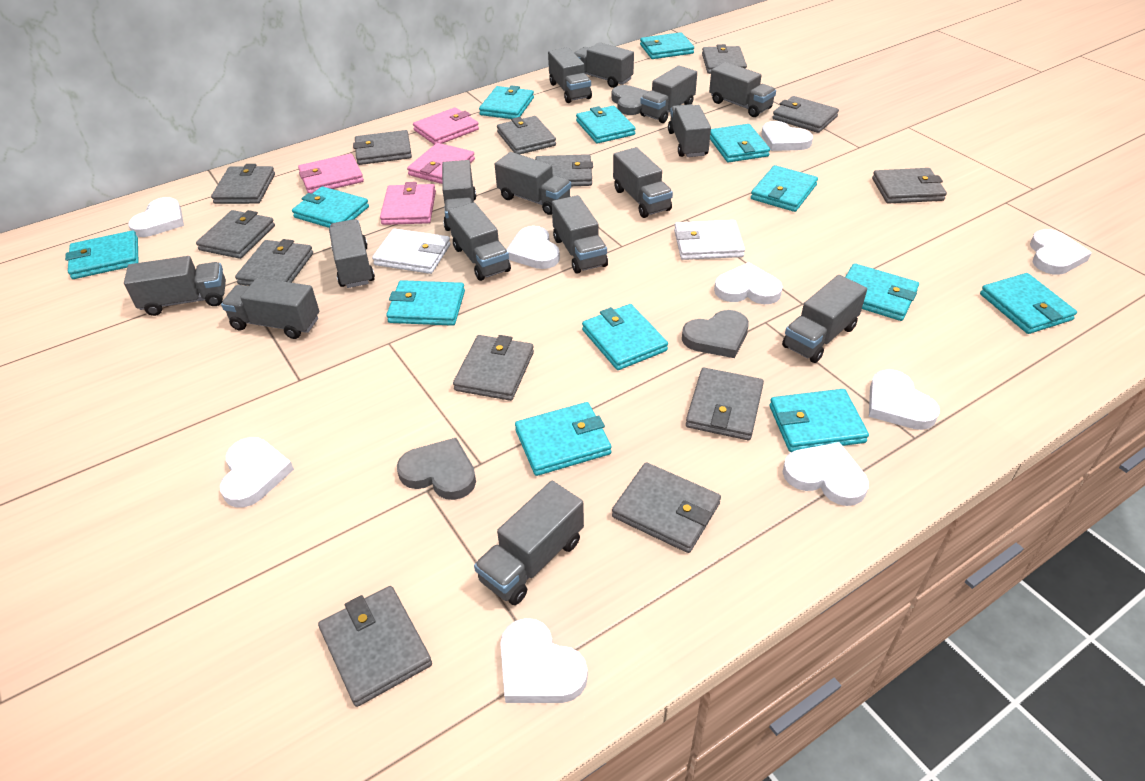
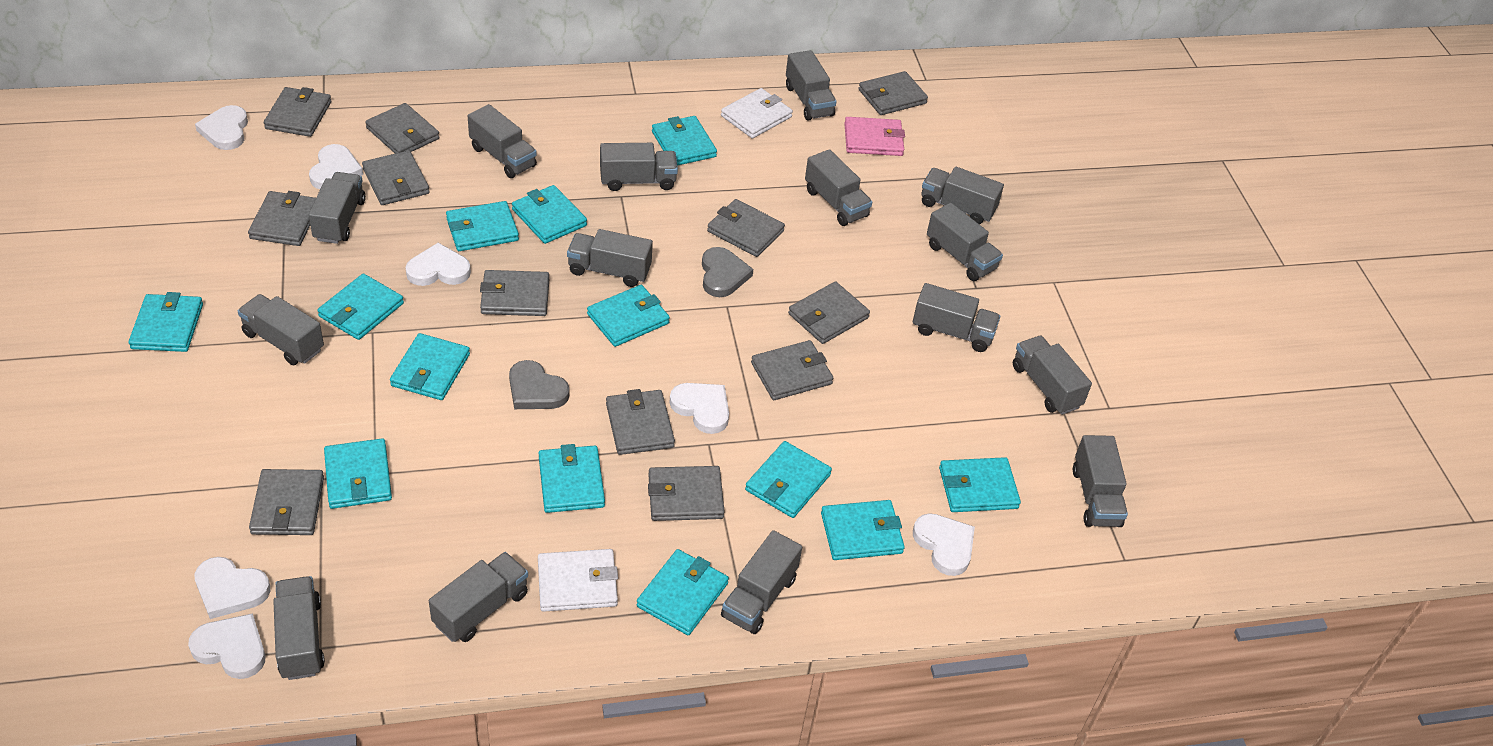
grey heart: [397,438,476,500] [612,85,649,115] [682,310,749,358] = 3 -> [509,360,570,409] [702,247,753,297] = 2
grey wallet: [196,210,275,259] [211,164,275,204] [235,239,313,286] [318,586,432,707] [353,130,412,165] [453,335,534,401] [497,116,556,154] [535,154,593,186] [612,462,721,553] [686,368,764,440] [702,44,747,74] [772,96,839,133] [872,168,947,204] = 13 -> [248,191,316,246] [249,469,324,535] [264,87,331,137] [362,150,430,205] [365,103,440,153] [480,270,549,316] [606,389,675,455] [648,466,725,521] [707,199,785,257] [751,340,833,400] [788,281,870,344] [858,71,928,115] = 12
pink wallet: [298,154,364,194] [380,182,436,225] [407,143,475,184] [413,107,479,145] = 4 -> [844,117,905,156] = 1
white heart: [128,197,184,237] [220,437,294,507] [500,618,588,703] [506,226,560,269] [714,262,783,304] [762,121,813,151] [783,442,869,506] [869,370,940,430] [1030,229,1092,275] = 9 -> [188,613,265,679] [195,105,248,150] [195,557,270,619] [309,144,363,189] [405,243,471,286] [669,383,729,434] [913,513,975,576] = 7

